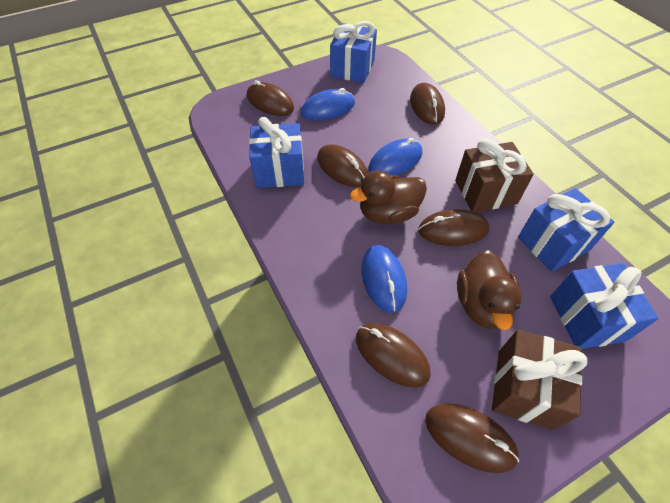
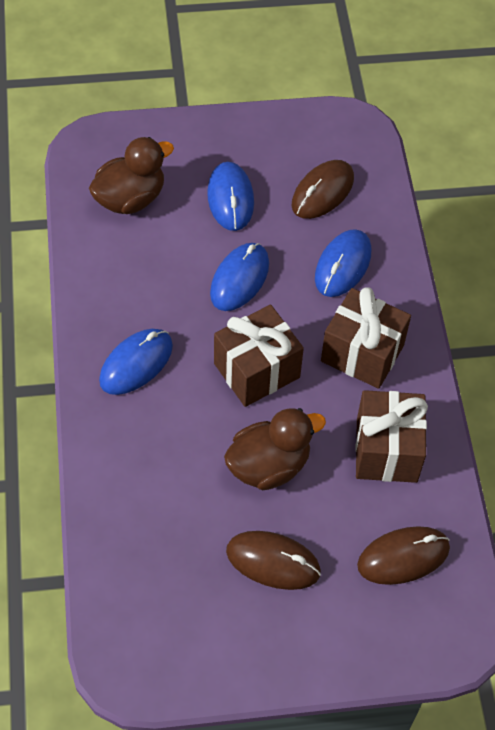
blue gift: [249,117,304,188] [330,21,377,83] [518,188,614,272] [550,263,659,349] = 4 -> none = 0
blue mouse: [301,88,355,121] [361,245,407,313] [369,138,422,176] = 3 -> [99,329,173,395] [207,162,254,231] [210,243,269,311] [315,229,371,297] = 4
brown gift: [455,139,534,212] [492,330,587,430] = 2 -> [214,305,304,407] [321,287,411,389] [355,390,428,483] = 3
brown mouse: [247,80,294,116] [317,145,368,187] [356,323,431,388] [410,83,445,125] [418,209,489,246] [425,403,519,473] = 6 -> [226,531,321,590] [292,160,354,219] [357,526,450,585] = 3

